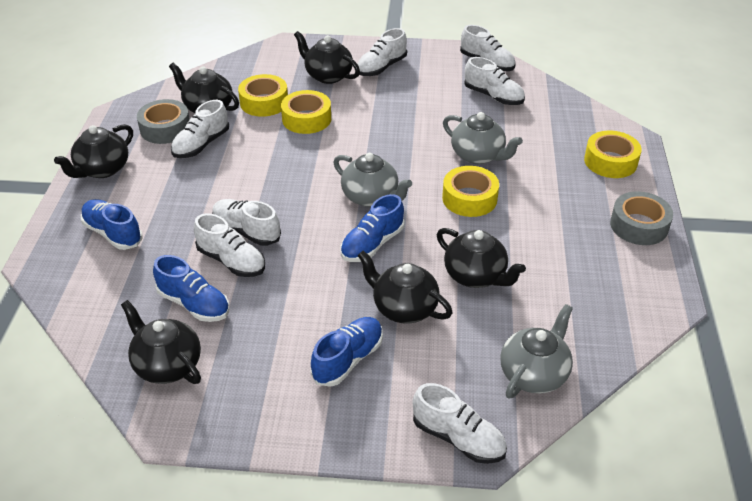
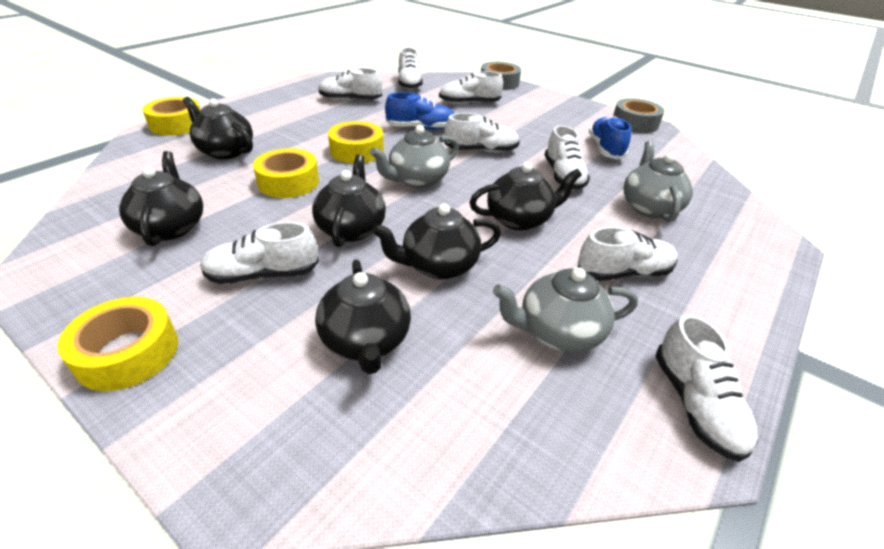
blue shoe: [81,199,143,250] [153,255,229,322] [311,317,383,387] [341,194,405,262] = 4 -> [385,92,455,130] [589,116,632,159] = 2
white shoe: [171,100,229,158] [194,213,265,277] [212,199,281,246] [357,28,407,76] [413,383,507,464] [460,25,515,71] [464,57,525,105] = 7 -> [200,222,319,284] [318,68,382,100] [398,47,423,90] [439,71,503,104] [444,113,520,153] [545,125,590,190] [578,227,678,281] [655,314,758,462] = 8

